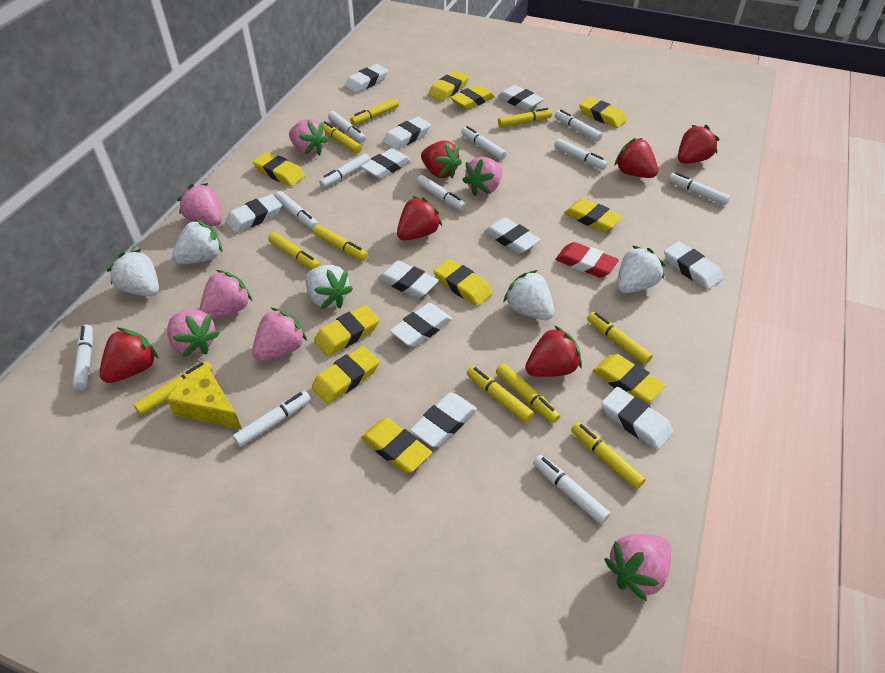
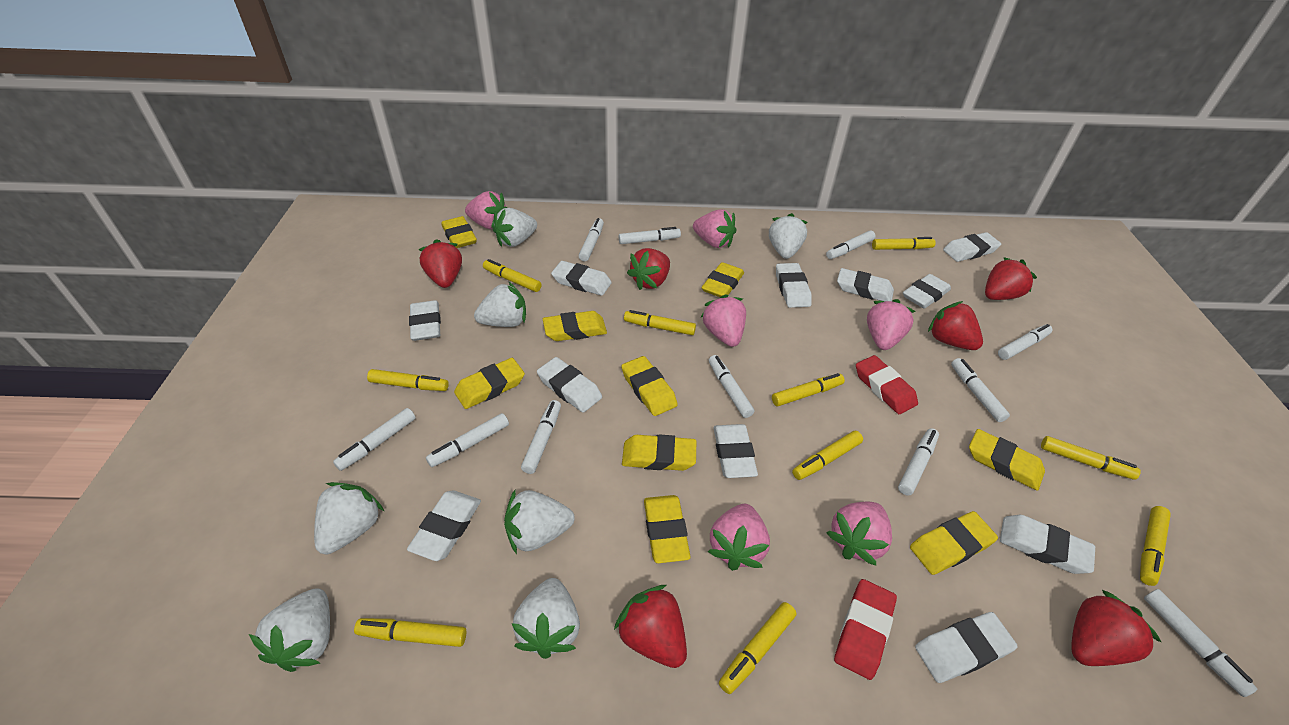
pink strawberry: [167,309,220,357] [177,183,222,226] [200,270,252,320] [252,307,307,361] [289,119,329,156] [462,157,502,196] [604,534,671,601] = 7 -> [465,191,508,229] [693,209,736,248] [701,294,746,347] [708,504,770,571] [827,502,892,566] [867,299,916,350] = 6
red eraser: [555,242,619,278] = 1 -> [834,579,897,680] [856,355,918,414] = 2
white strawberry: [107,249,159,296] [172,219,223,264] [305,265,353,309] [503,270,554,320] [617,246,666,293] = 5 -> [249,588,330,672] [314,482,384,554] [474,282,526,327] [493,208,537,247] [504,490,575,554] [512,578,580,659] [769,213,808,259] = 7
yellow cheese: [166,365,242,429] = 1 -> none = 0
yellow eraser: [253,152,305,186] [312,346,380,404] [314,305,379,356] [361,418,432,473] [428,71,469,101] [434,259,493,306] [451,84,495,110] [564,198,623,232] [579,97,627,128] [593,354,666,402] = 10 -> [441,216,477,248] [454,358,525,409] [543,311,607,341] [621,356,678,416] [622,434,696,471] [644,495,690,563] [701,262,744,297] [910,511,998,575] [969,429,1045,491] = 9

